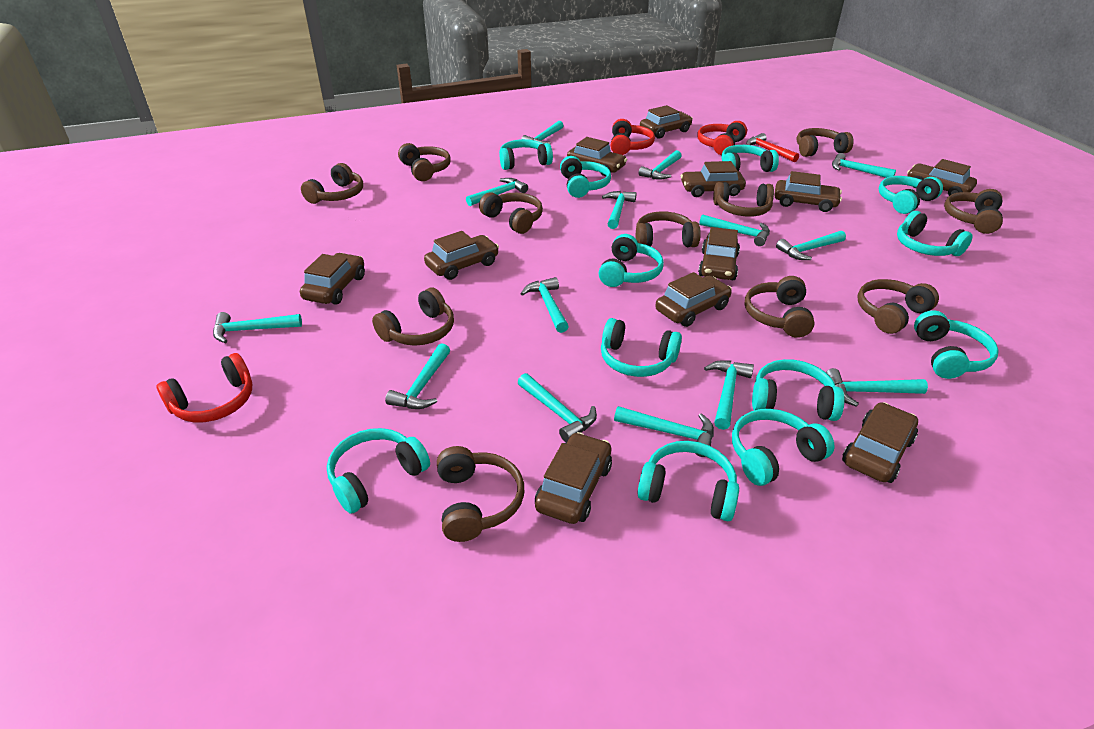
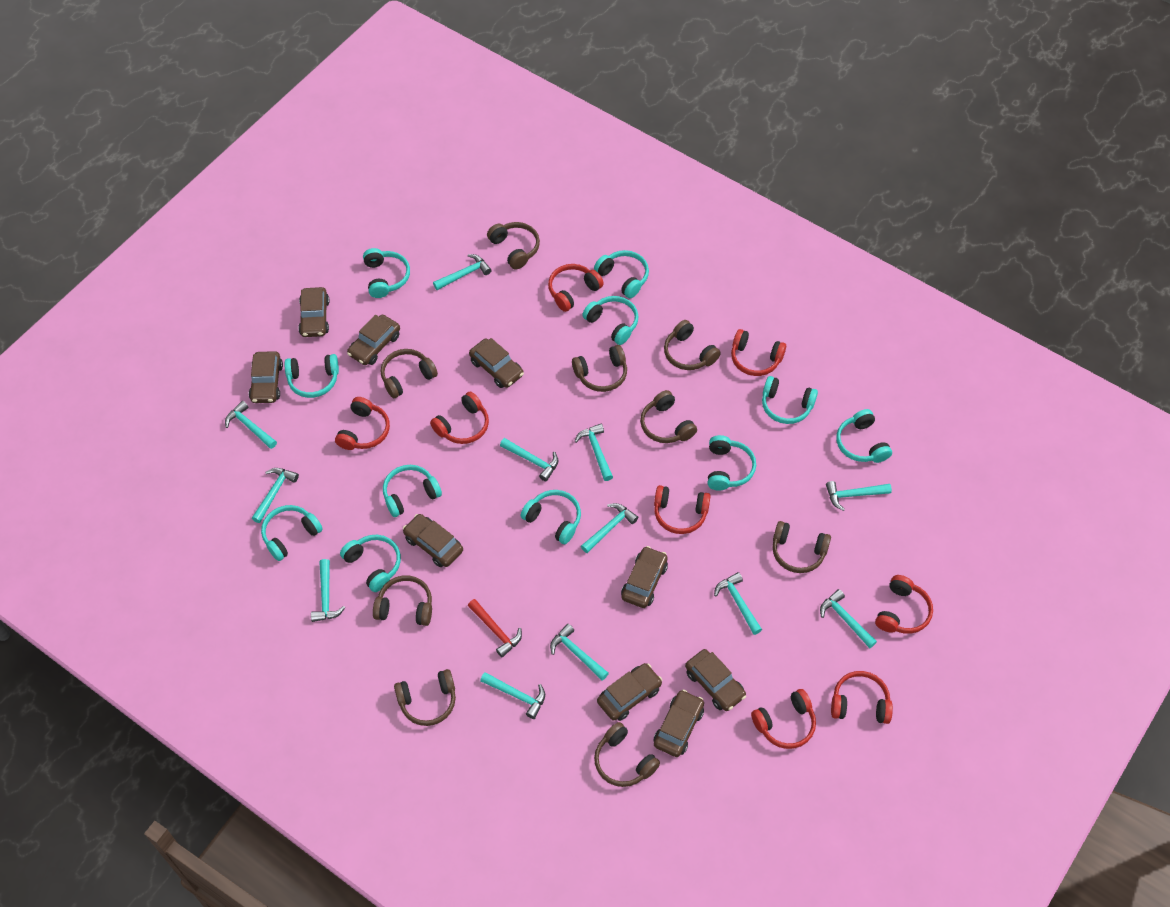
brown car: [300,253,365,304] [424,231,499,280] [535,432,612,524] [567,137,627,176] [640,105,693,139] [655,272,732,327] [681,161,746,197] [698,227,740,280] [774,171,842,212] [842,402,918,483] [907,159,977,196] = 11 -> [249,351,283,403] [298,287,330,337] [347,315,400,365] [403,514,463,567] [469,338,524,388] [597,663,662,721] [621,546,668,608] [653,690,704,757] [685,649,746,711] = 9
brown headphones: [301,163,363,204] [372,288,454,346] [398,143,451,181] [437,446,524,542] [479,192,543,234] [636,211,701,247] [713,182,774,217] [745,276,815,338] [796,128,854,157] [857,279,939,334] [944,189,1003,234] = 11 -> [373,575,432,626] [381,349,438,398] [394,669,456,726] [487,222,540,269] [572,345,627,392] [594,722,660,787] [640,390,697,443] [664,320,721,370] [773,521,831,573] = 9
red headphones: [157,353,252,423] [611,119,655,155] [697,121,747,155] = 3 -> [335,397,390,450] [430,391,489,444] [548,264,604,312] [654,485,711,534] [731,329,786,376] [751,689,816,749] [831,671,893,724] [875,575,933,634] = 8
turquoise hammer: [213,312,302,343] [385,343,450,409] [466,178,528,206] [518,373,597,442] [520,277,569,333] [521,121,564,144] [602,191,636,229] [614,406,714,457] [638,150,682,180] [699,214,770,246] [704,360,754,430] [776,231,846,260] [826,368,928,407] [832,153,896,178] = 14 -> [225,401,277,449] [252,468,299,523] [311,559,345,622] [433,254,492,290] [480,672,545,719] [500,438,558,481] [550,624,609,680] [574,424,613,481] [581,503,638,553] [714,572,762,635] [820,589,877,648] [826,481,892,511] = 12
turquoise headphones: [327,428,430,514] [499,139,553,170] [560,156,611,198] [599,234,664,287] [601,318,682,377] [638,441,739,521] [721,145,779,172] [732,409,835,486] [752,359,845,421] [879,176,943,214] [897,211,973,256] [914,310,999,379] = 12 -> [261,505,323,561] [284,354,339,398] [340,535,401,592] [363,248,410,298] [383,465,442,517] [521,490,581,544] [582,296,639,345] [594,250,649,298] [708,435,756,491] [762,376,818,424] [836,409,892,463] = 11

